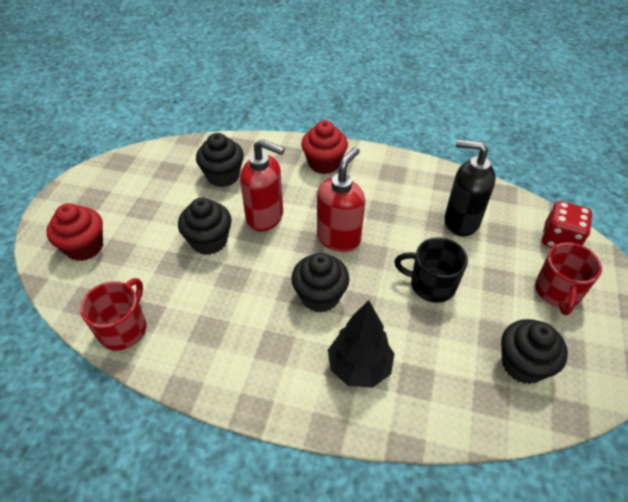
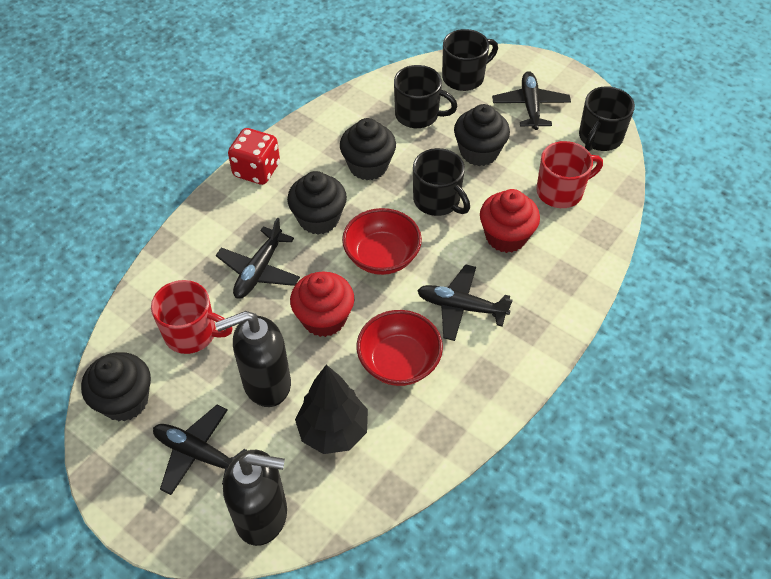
black mug: [394,237,468,303] = 1 -> [394,65,458,128] [413,148,470,216] [442,29,498,91] [579,86,635,151] = 4
black plane: none = 0 -> [153,405,248,495] [216,217,300,299] [417,264,513,341] [492,71,571,130] = 4
black soap dispenser: [444,139,496,236] = 1 -> [215,311,291,407] [223,450,287,546] = 2
red bowl: none = 0 -> [342,208,422,275] [357,310,443,386] = 2
red soap dispenser: [240,139,285,232] [317,147,365,252] = 2 -> none = 0

